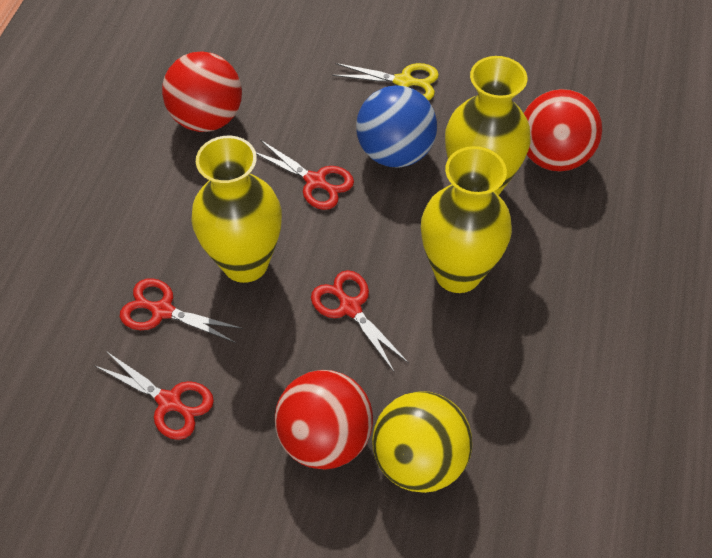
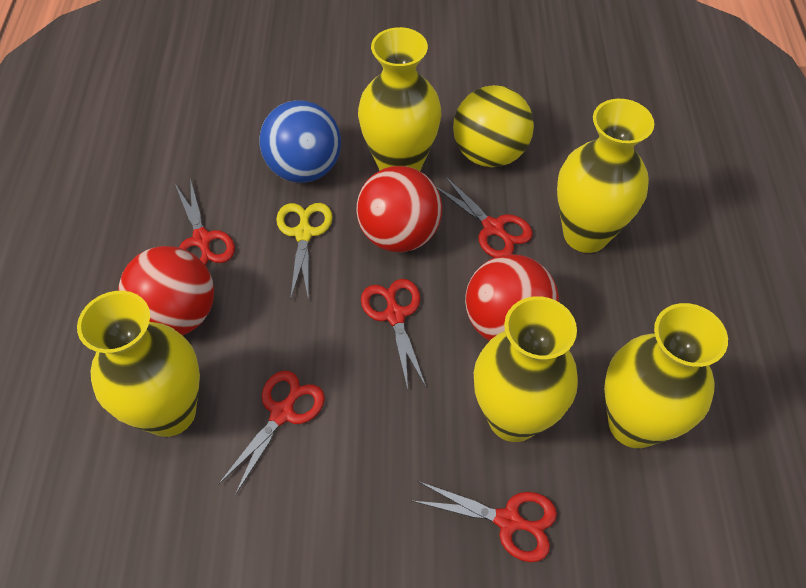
red scissors: [94,351,214,440] [120,278,243,343] [256,140,354,210] [311,270,409,372] = 4 -> [175,178,235,265] [218,371,325,495] [361,279,426,390] [413,481,557,562] [436,176,533,258] = 5
yellow vase: [191,136,282,283] [421,146,512,293] [445,56,531,196] = 3 -> [77,291,200,437] [358,27,441,171] [474,296,578,442] [557,99,654,253] [604,303,728,448] = 5

